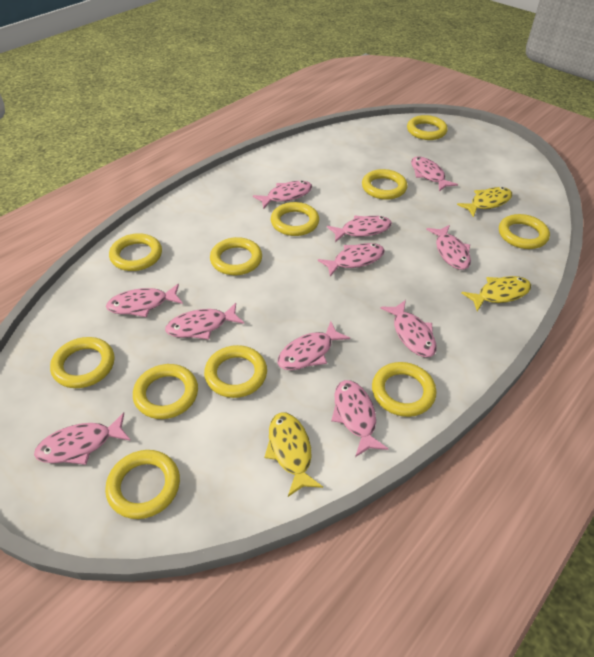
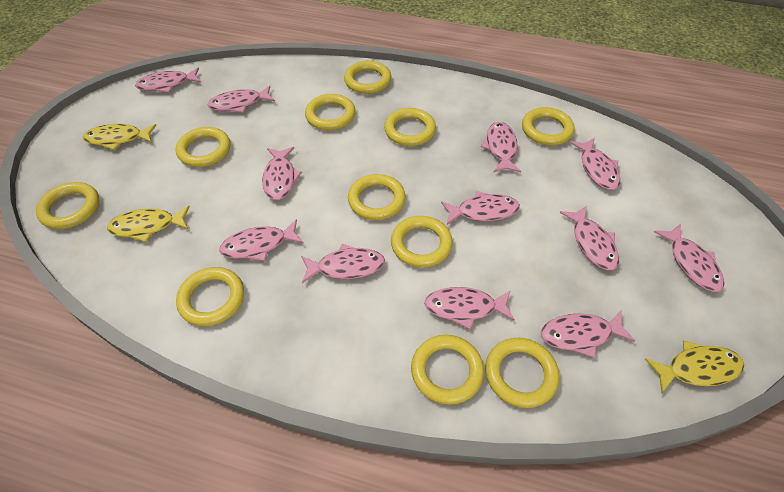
pink fish: [34,413,131,465] [106,284,183,317] [165,303,244,340] [253,181,312,209] [277,321,350,370] [318,243,385,277] [327,215,392,242] [331,380,388,457] [380,300,437,357] [411,156,458,191] [426,225,471,270] = 11 -> [135,67,201,93] [207,85,275,113] [219,219,303,261] [262,147,302,200] [301,244,385,283] [424,287,515,329] [441,191,520,225] [481,122,521,172] [541,311,635,358] [560,206,619,270] [570,138,620,190] [654,224,724,292] = 12

